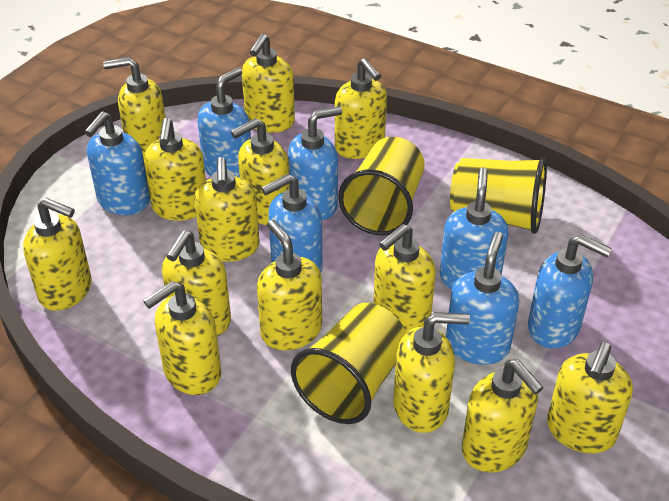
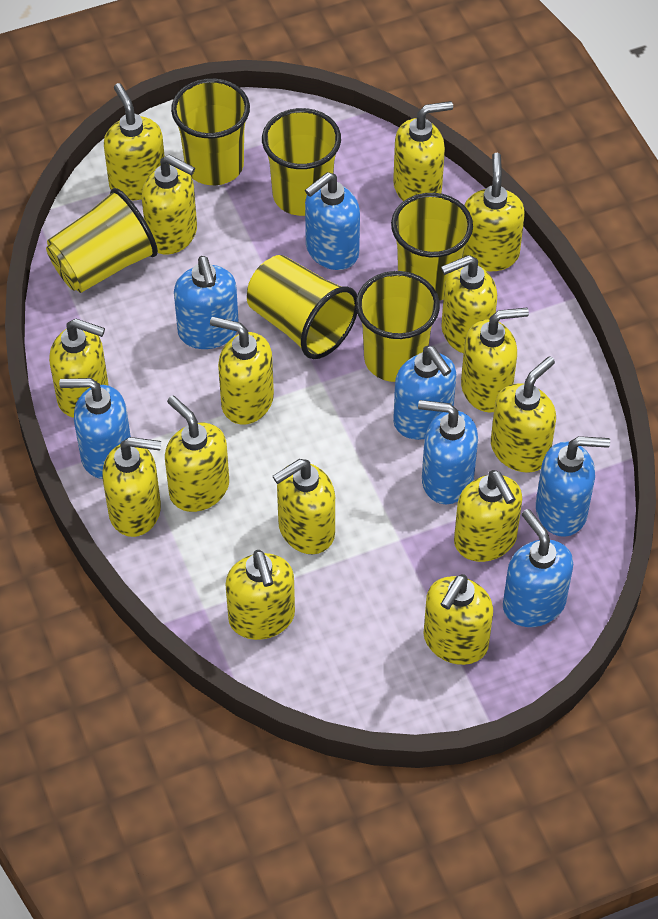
yellow cup: [291,303,406,424] [338,137,425,236] [450,157,547,234] = 3 -> [46,188,158,293] [171,79,250,185] [247,255,357,359] [262,108,341,216] [356,271,440,382] [391,193,473,301] = 6
yellow soap dispenser: [23,198,92,311] [103,57,166,159] [143,281,221,395] [144,118,206,221] [162,231,231,336] [194,157,260,262] [231,118,289,225] [242,34,295,133] [257,220,322,350] [335,58,387,159] [373,224,436,333] [393,312,470,433] [462,359,544,473] [547,342,633,453] = 14 -> [49,318,109,418] [102,437,161,537] [104,83,165,200] [142,155,197,255] [165,396,229,512] [210,317,274,425] [225,550,295,640] [273,459,335,554] [393,101,453,201] [423,574,493,665] [441,255,497,354] [454,470,522,562] [461,307,529,413] [463,153,525,271] [491,356,556,473] = 15

